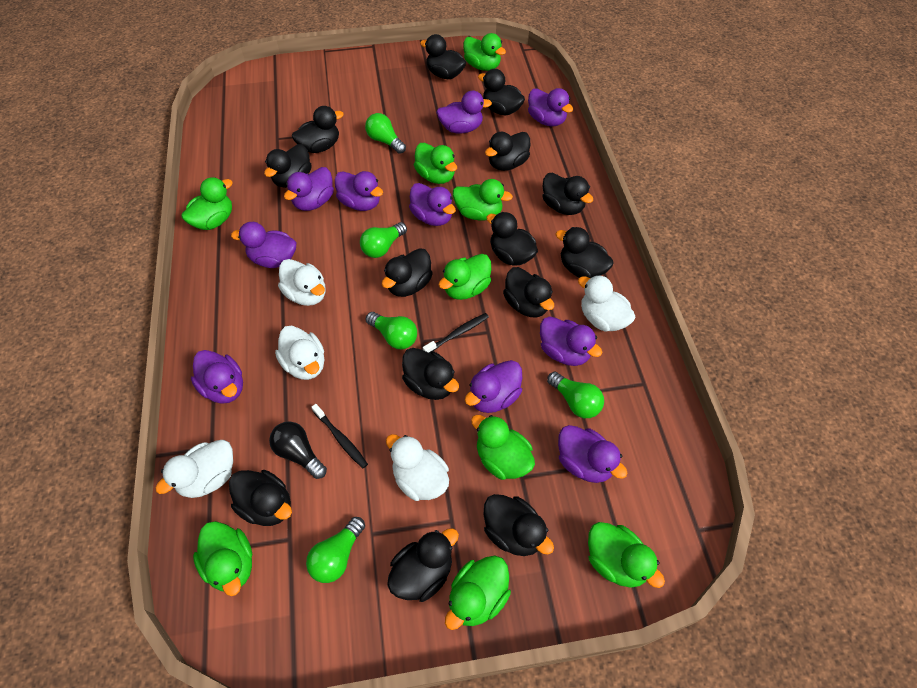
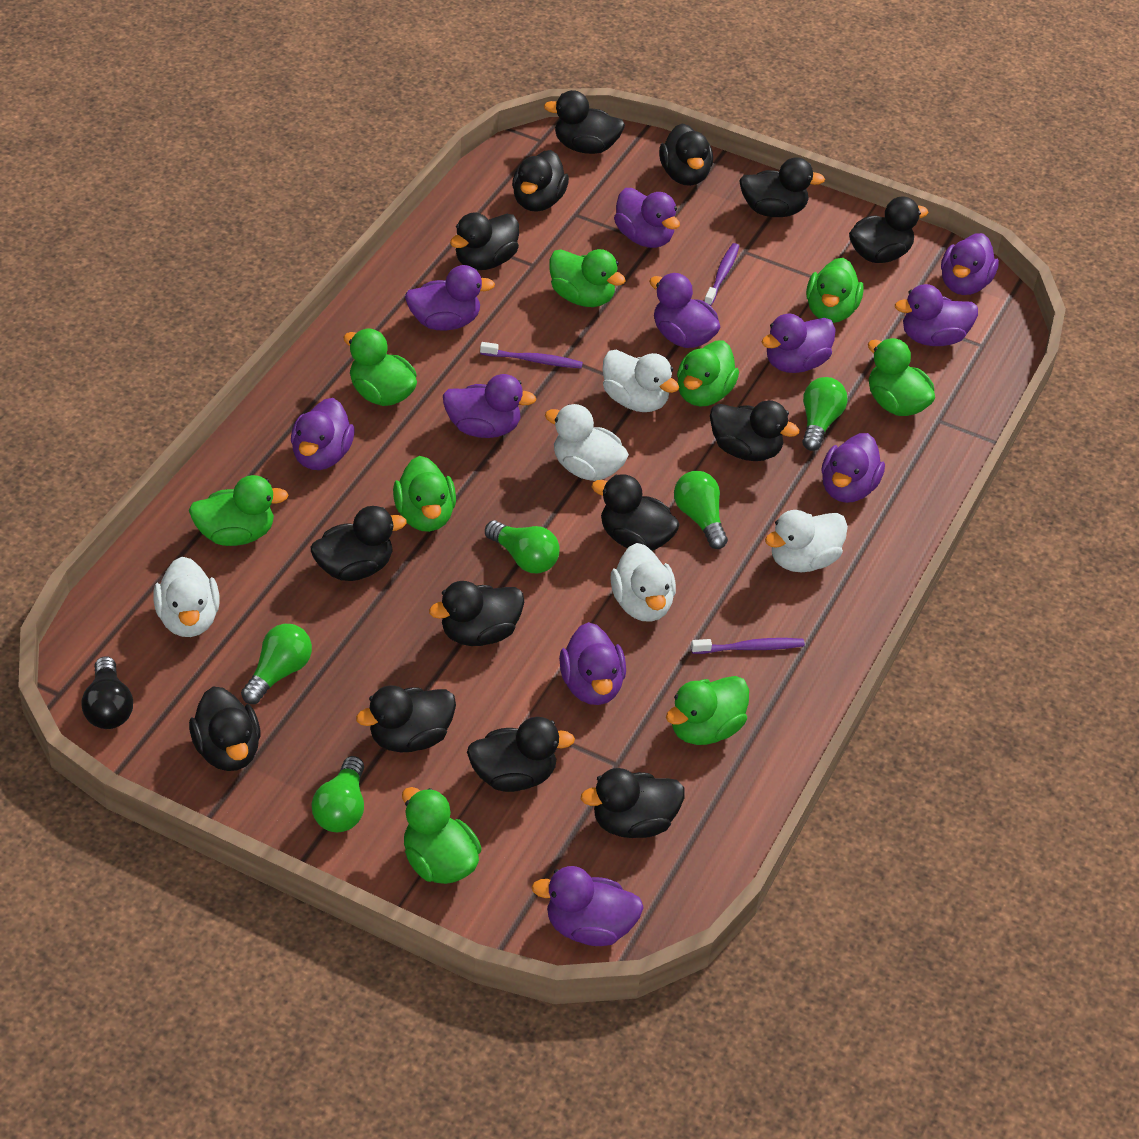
black toothbrush: [311,404,368,468] [423,313,489,353] = 2 -> none = 0
purple duck: [191,350,243,404] [231,222,296,268] [284,167,334,211] [335,171,383,211] [409,183,456,226] [436,91,492,133] [465,360,522,413] [528,88,573,126] [540,316,602,366] [558,425,627,483] = 10 -> [291,398,355,470] [405,265,495,330] [443,374,536,438] [532,866,644,946] [559,622,626,705] [614,188,680,248] [649,273,721,348] [762,314,836,373] [821,433,885,503] [895,284,978,346] [941,233,999,295] = 11
purple toothbrush: none = 0 -> [480,342,583,369] [691,638,805,654] [704,243,739,306] = 3

